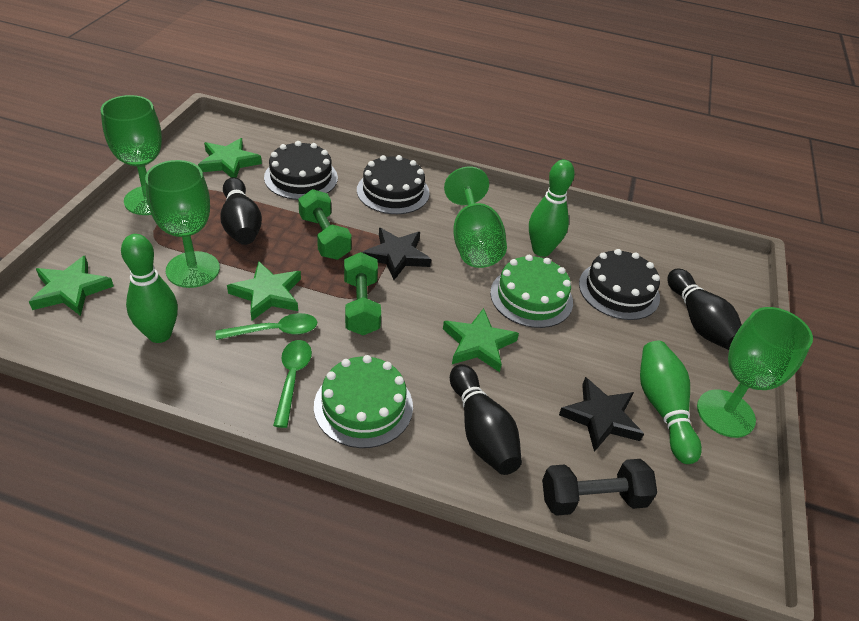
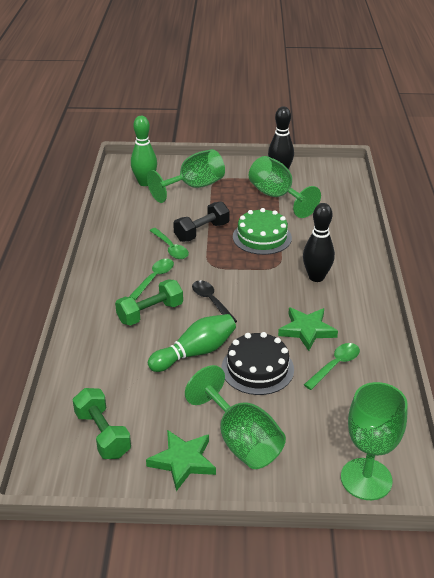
black bowling pin: [220,177,262,245] [450,364,522,475] [668,269,742,350] = 3 -> [268,106,294,169] [303,203,335,282] = 2
black cake: [264,141,338,200] [357,155,430,214] [579,249,660,320] = 3 -> [221,332,294,395] = 1
black spoon: none = 0 -> [192,280,237,323] = 1
black star: [362,228,431,280] [559,377,644,452] = 2 -> none = 0
green bowling pin: [121,234,178,343] [529,159,575,257] [640,341,702,464] = 3 -> [131,116,157,186] [148,314,236,372] = 2
green cake: [314,355,413,448] [490,255,573,328] = 2 -> [233,208,292,255] = 1
green spoon: [216,313,317,340] [273,340,312,428] = 2 -> [129,259,174,300] [149,228,189,259] [304,343,360,390] = 3
green star: [29,256,114,316] [198,138,262,178] [227,261,301,320] [443,308,519,372] = 4 -> [146,430,216,491] [278,307,338,351] = 2

